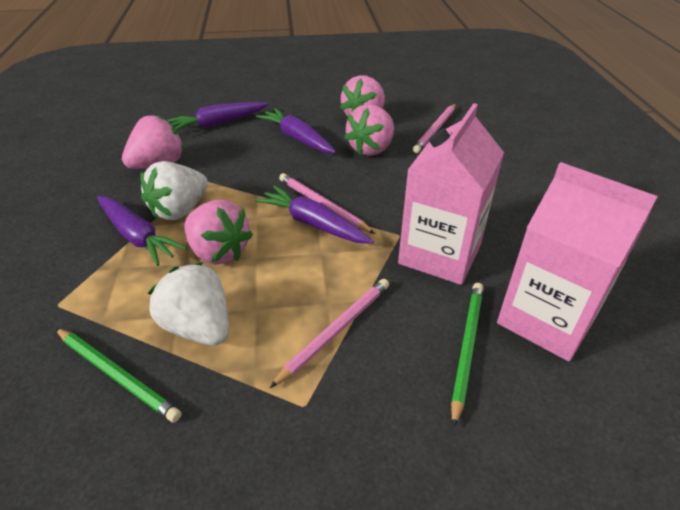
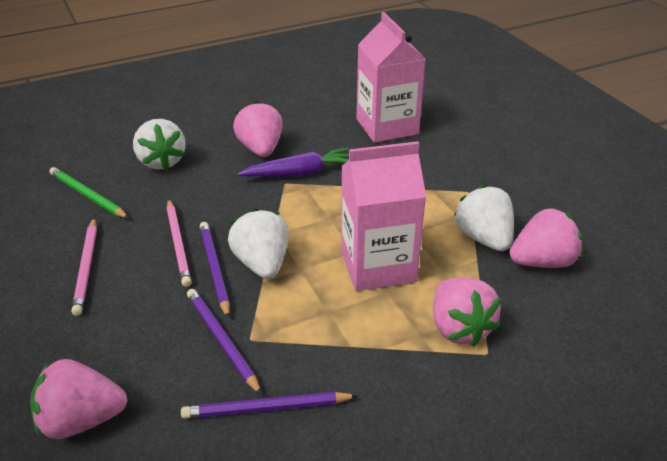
green pencil: [55,328,181,423] [451,283,484,428] = 2 -> [49,167,129,219] = 1
pink pencil: [270,279,389,388] [279,173,375,234] [413,104,456,153] = 3 -> [71,218,97,316] [166,199,192,287] = 2
purple carrot: [97,196,187,266] [167,102,269,131] [255,185,374,244] [256,108,336,153] = 4 -> [238,148,349,177] = 1
purple pencil: none = 0 -> [181,392,358,419] [187,289,262,395] [200,222,230,318] = 3
white strawberry: [140,161,208,220] [148,262,229,346] = 2 -> [133,119,186,170] [228,209,289,279] [454,185,514,251] = 3

